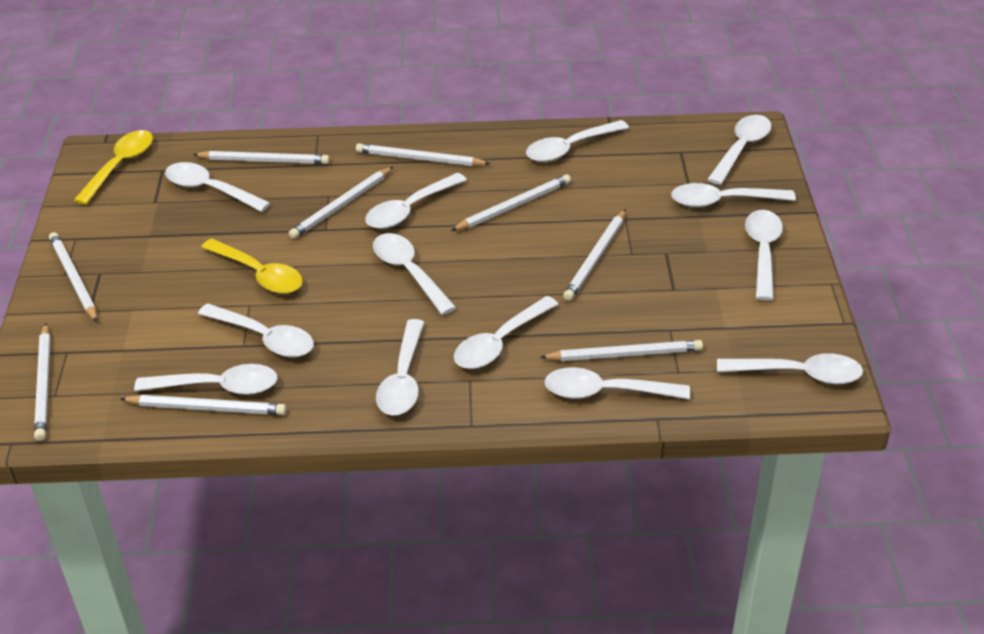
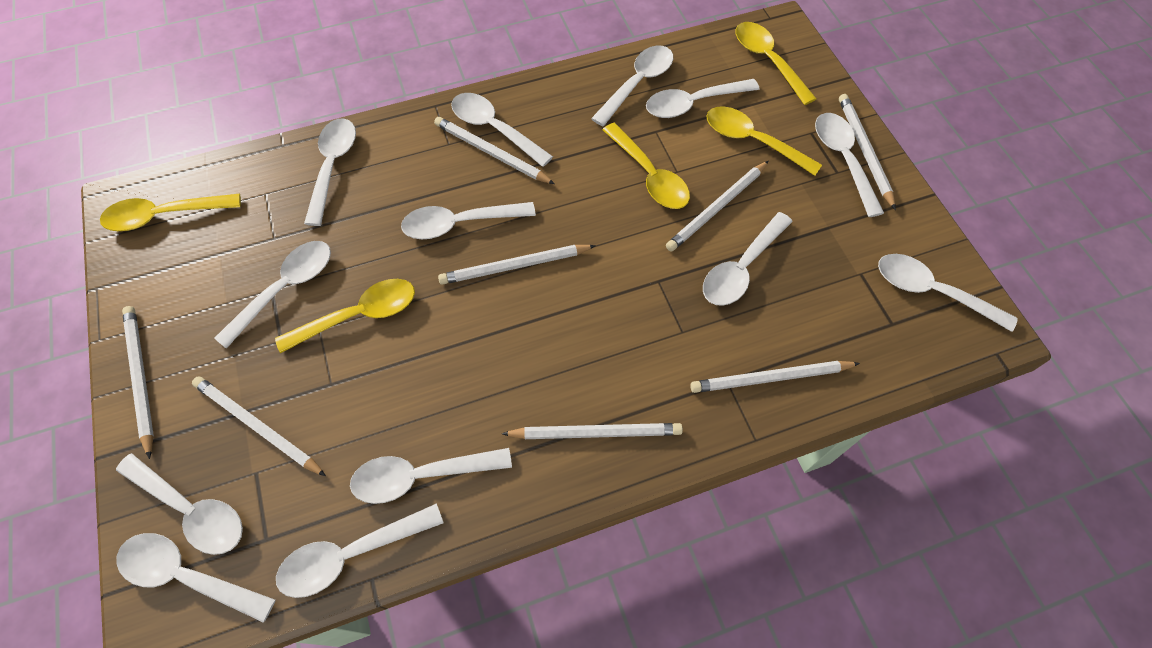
white pencil: [34,323,51,441] [49,232,97,322] [120,395,286,415] [193,151,330,164] [288,167,393,239] [356,143,491,166] [451,174,571,231] [539,340,703,361] [563,209,626,301] = 9 -> [122,306,154,459] [192,376,326,476] [434,117,555,184] [438,245,596,285] [502,423,683,439] [666,161,769,252] [690,361,860,393] [839,94,896,210] = 8
yellow spoon: [73,130,153,205] [201,239,303,294] = 2 -> [100,194,241,231] [275,279,415,353] [602,123,690,209] [706,107,822,176] [736,22,817,105] = 5

